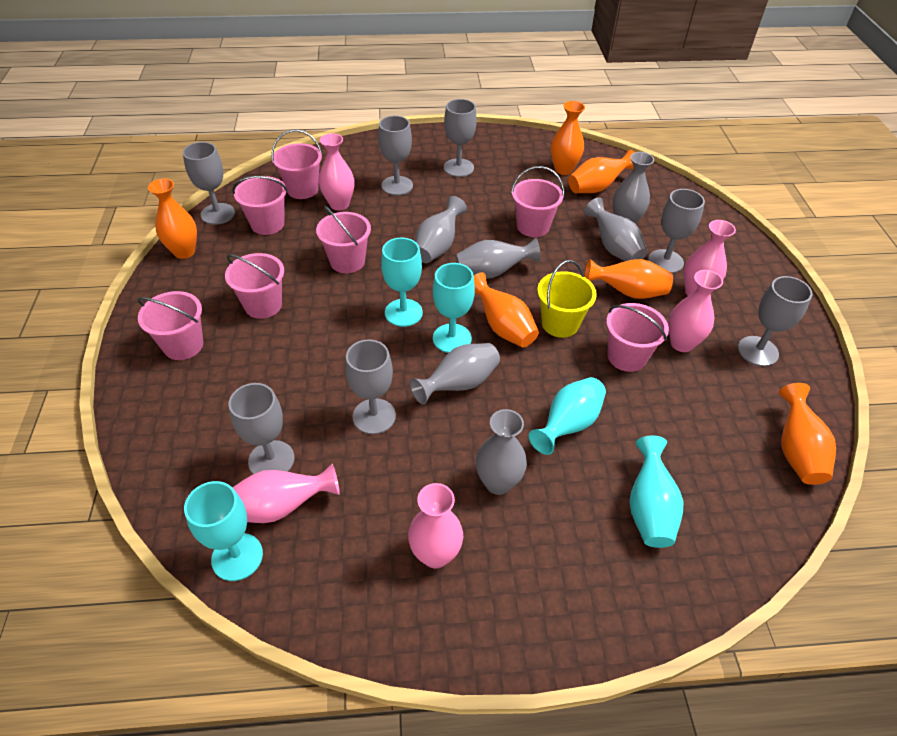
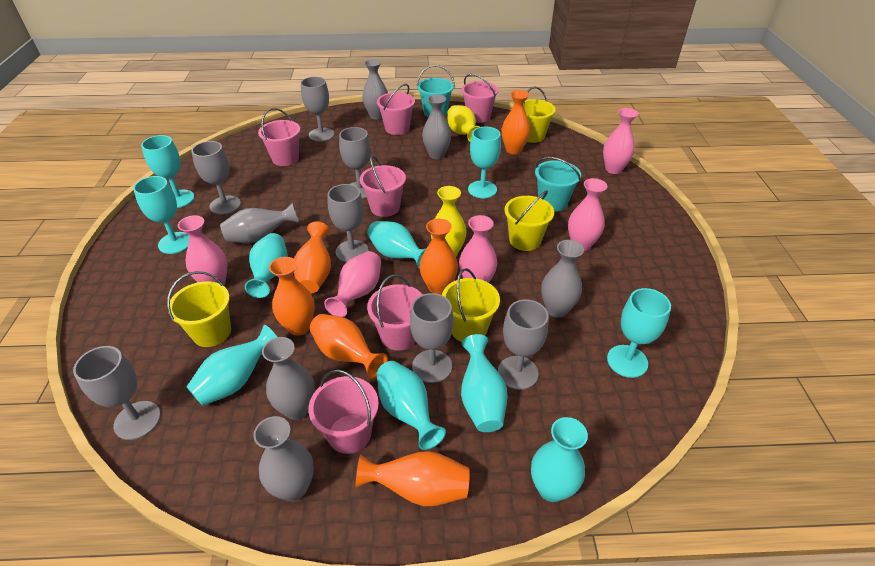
pink bucket: [137,291,204,360] [225,253,284,319] [232,176,288,235] [271,130,322,199] [316,206,371,273] [511,166,564,237] [606,303,669,372] = 7 -> [258,108,300,166] [308,370,379,454] [360,156,406,217] [367,275,423,351] [377,84,415,135] [461,74,499,123] = 6
turquoise bucket: none = 0 -> [417,65,455,118] [535,157,581,211] = 2
turquoise goblet: [184,481,263,581] [381,238,423,327] [433,263,475,353] = 3 -> [133,176,189,254] [141,135,195,208] [468,127,501,198] [607,288,671,378] = 4
turquoise vase: [529,377,606,455] [630,436,683,548] = 2 -> [186,325,277,406] [245,233,288,298] [367,221,426,269] [376,361,446,450] [461,334,508,432] [531,417,588,502] = 6
yellow bucket: [537,260,597,338] = 1 -> [167,271,231,347] [442,268,500,342] [504,190,554,251] [523,87,556,143] = 4
yellow vase: none = 0 -> [431,186,466,256] [447,105,480,142] = 2

